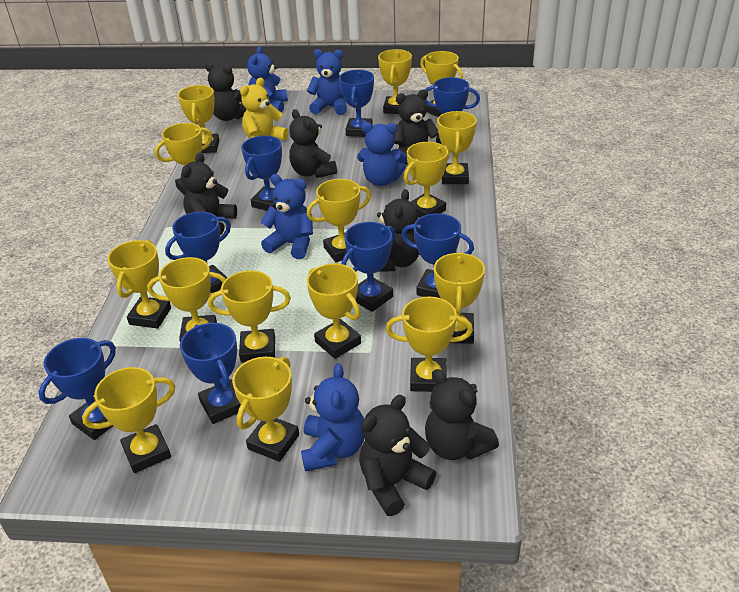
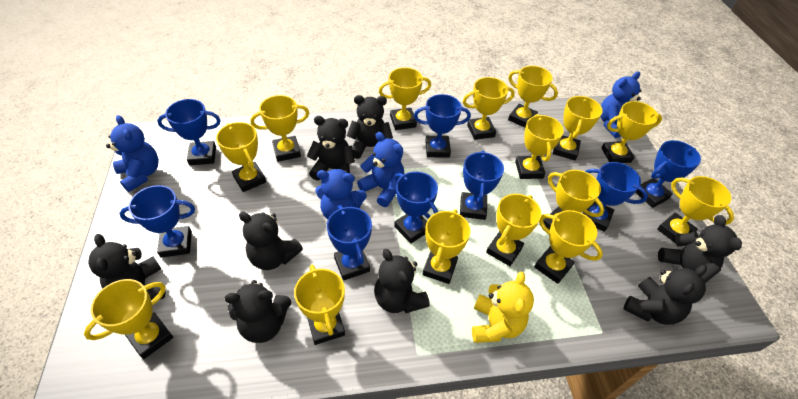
black teddy bear: [181,152,237,235] [205,62,247,121] [289,109,337,178] [359,395,436,516] [377,189,419,272] [394,90,438,165] [425,369,499,460] = 7 -> [88,234,166,300] [224,280,291,343] [239,212,303,270] [307,116,355,181] [347,95,393,159] [374,249,430,313] [624,265,707,325] [658,215,742,283] = 8
blue teddy bear: [247,46,288,113] [260,174,313,259] [301,363,364,471] [307,49,347,115] [357,122,407,186] = 5 -> [106,115,159,192] [315,169,367,220] [357,132,405,207] [600,72,642,138] = 4

